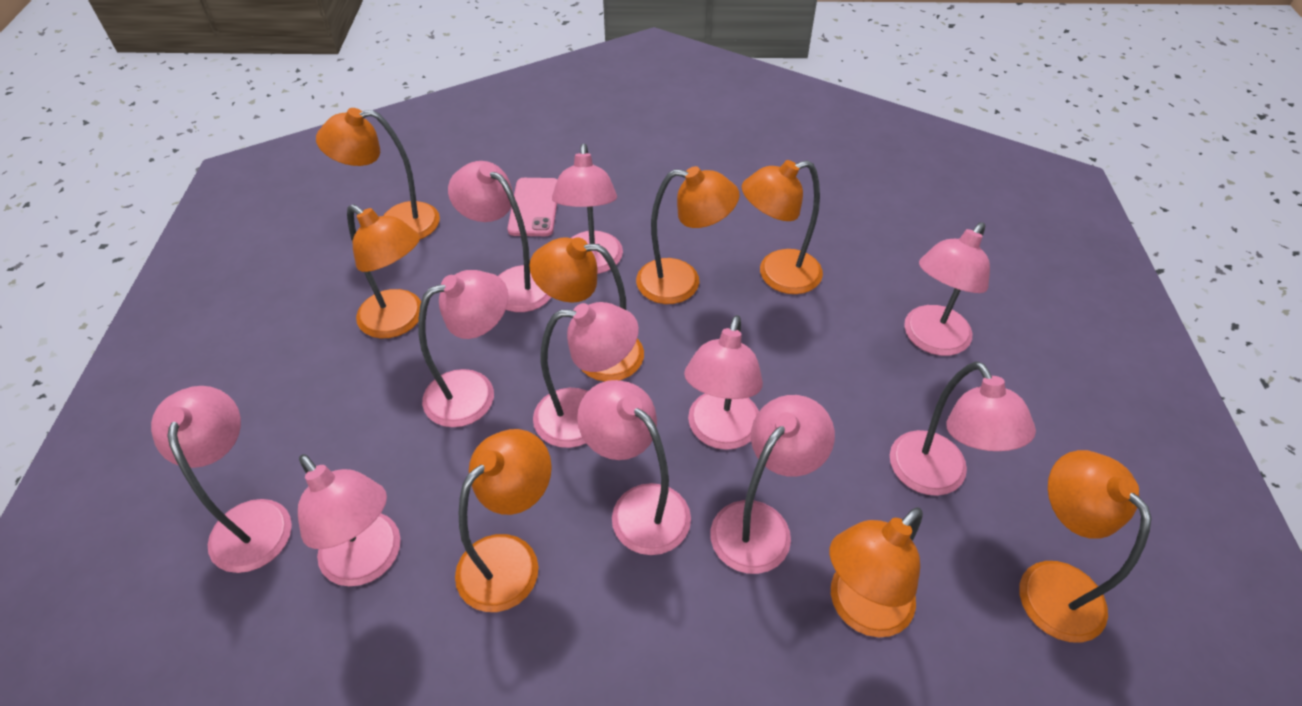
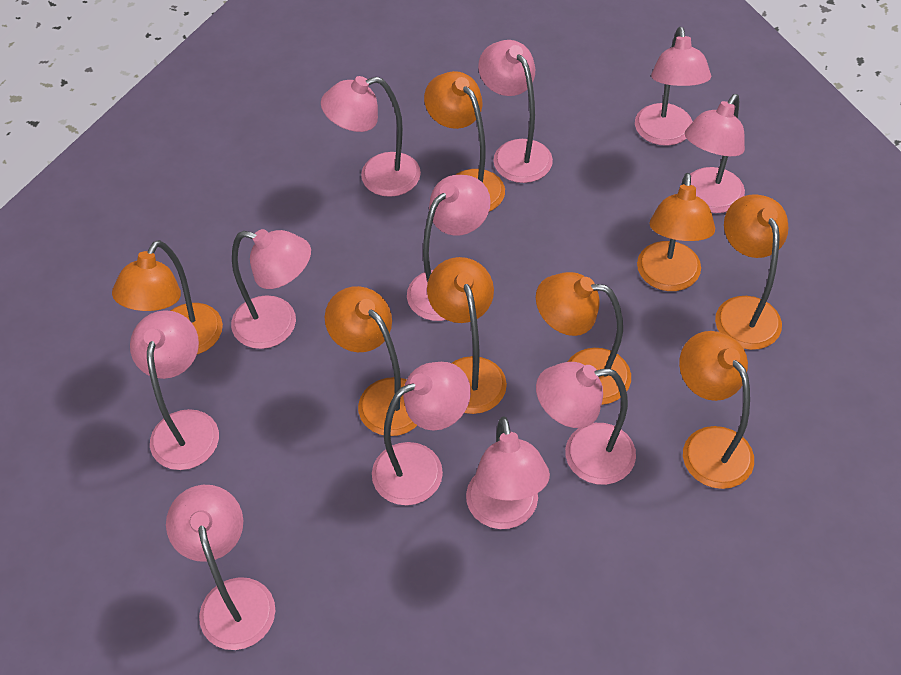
pink phone: [507,178,558,236] = 1 -> none = 0

